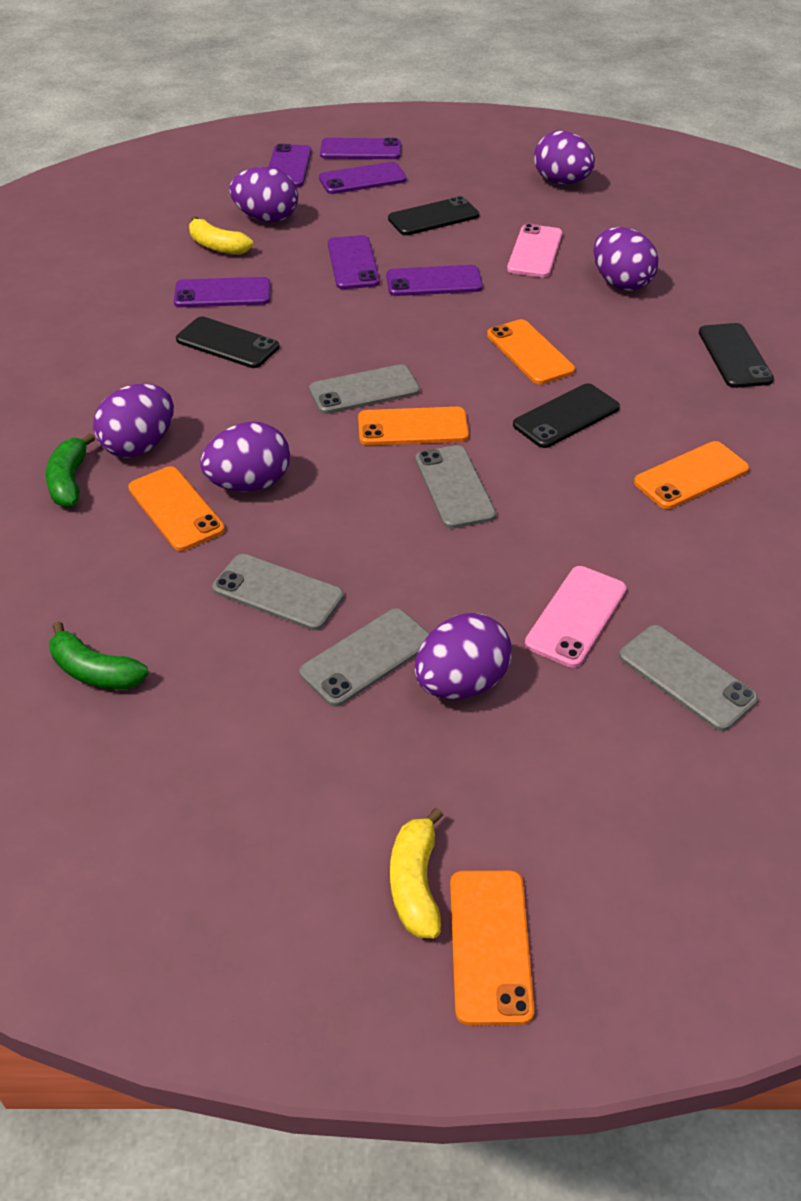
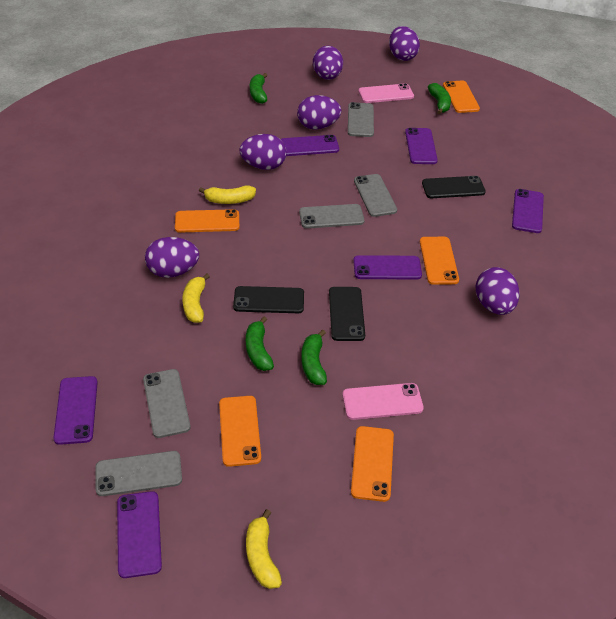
black phone: [176,317,279,368] [388,196,479,235] [513,383,620,448] [699,323,774,388] = 4 -> [233,286,304,313] [329,287,365,341] [422,176,486,198] = 3
green banana: [46,433,95,507] [49,621,149,690] = 2 -> [246,316,274,371] [250,73,267,104] [301,329,327,385] [428,83,451,114] = 4
yellow banana: [189,216,253,255] [390,808,443,938] = 2 -> [182,273,210,323] [199,185,256,204] [246,509,282,589] = 3

